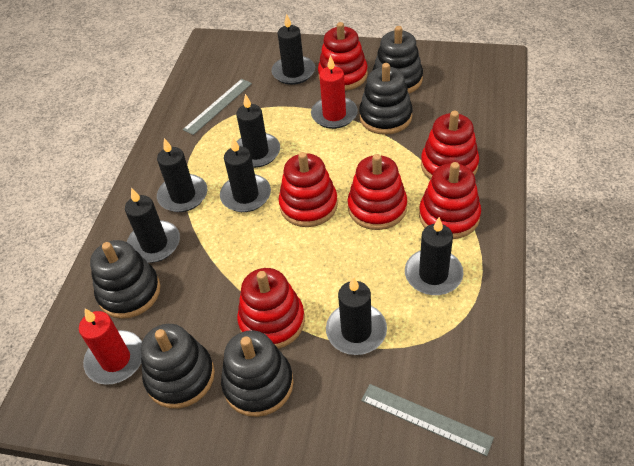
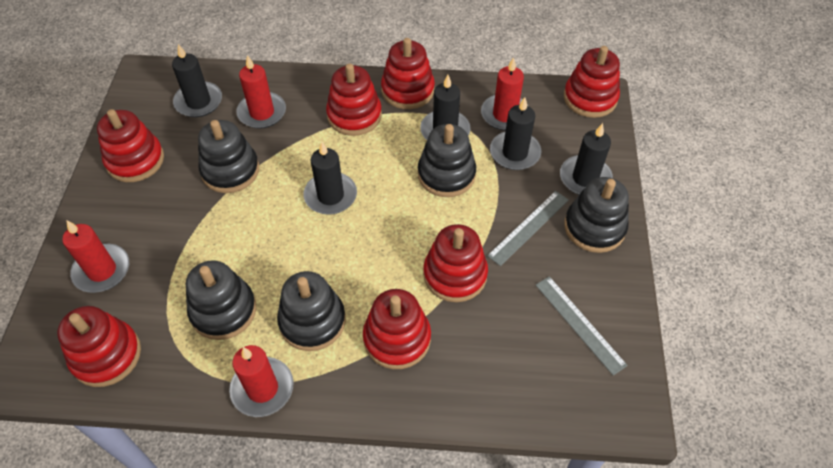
black candle: [125,188,180,263] [157,138,207,212] [220,138,271,212] [236,94,280,168] [271,13,315,85] [326,276,387,355] [405,217,463,295] = 7 -> [172,44,222,117] [303,142,357,215] [420,75,471,140] [490,97,541,170] [560,123,613,195] = 5
red candle: [79,309,142,385] [311,55,358,129] = 2 -> [62,220,129,293] [229,345,294,417] [236,55,286,129] [481,57,528,131] = 4
red stacking toy: [237,268,305,349] [278,152,338,227] [318,22,368,91] [347,154,407,230] [419,162,481,239] [421,111,479,180] = 6 -> [57,306,141,387] [97,109,164,182] [326,63,382,136] [363,289,431,369] [381,38,435,109] [423,224,488,302] [564,46,620,118] = 7

